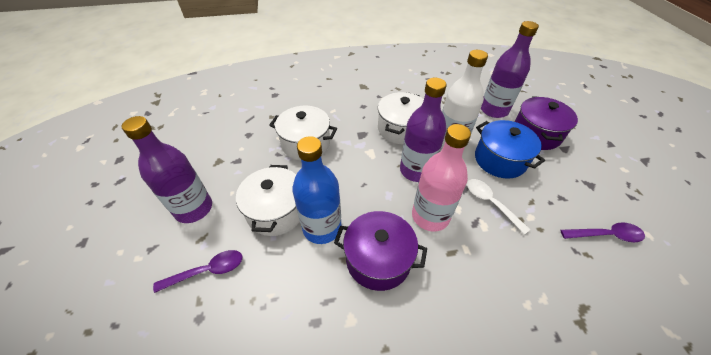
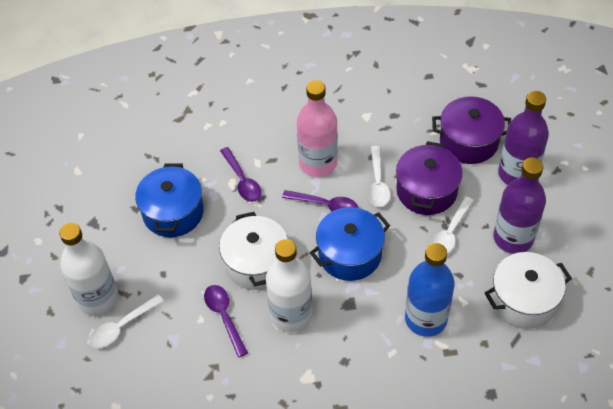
blue pot: [475,120,545,179] = 1 -> [135,163,204,237] [310,207,390,281] = 2
purple bottle: [122,116,212,223] [400,78,447,182] [481,21,539,118] = 3 -> [493,158,546,254] [498,91,549,185] = 2
purple spoon: [153,250,242,293] [560,222,645,242] = 2 -> [204,285,248,357] [220,147,262,202] [282,190,358,211] = 3
white bottle: [442,50,488,148] = 1 -> [59,223,118,316] [266,239,313,332] = 2
white pot: [236,165,300,236] [269,106,337,160] [378,92,424,144] = 3 -> [219,212,288,290] [485,252,572,329] = 2
white spoon: [467,179,531,235] = 1 -> [89,295,164,348] [368,146,391,207] [431,196,474,254] = 3

